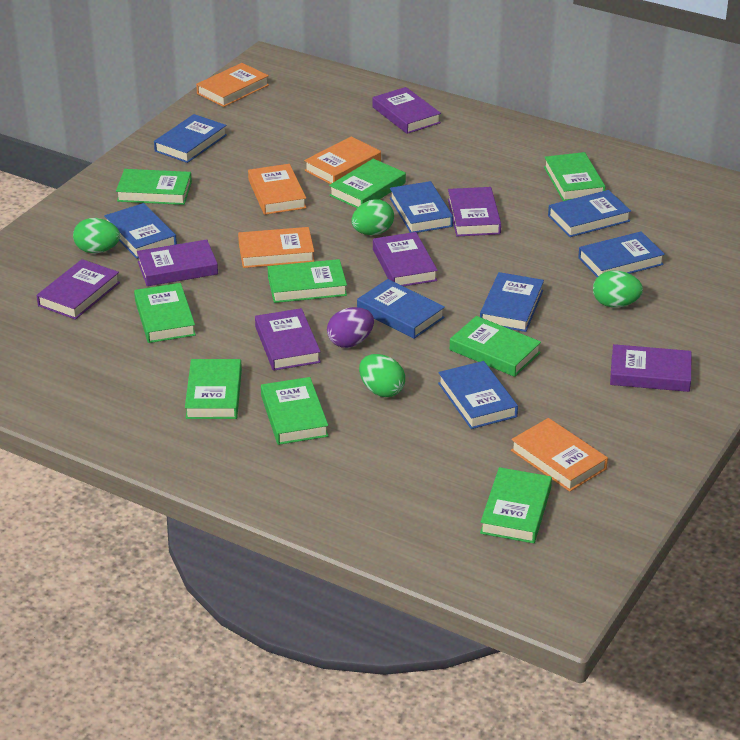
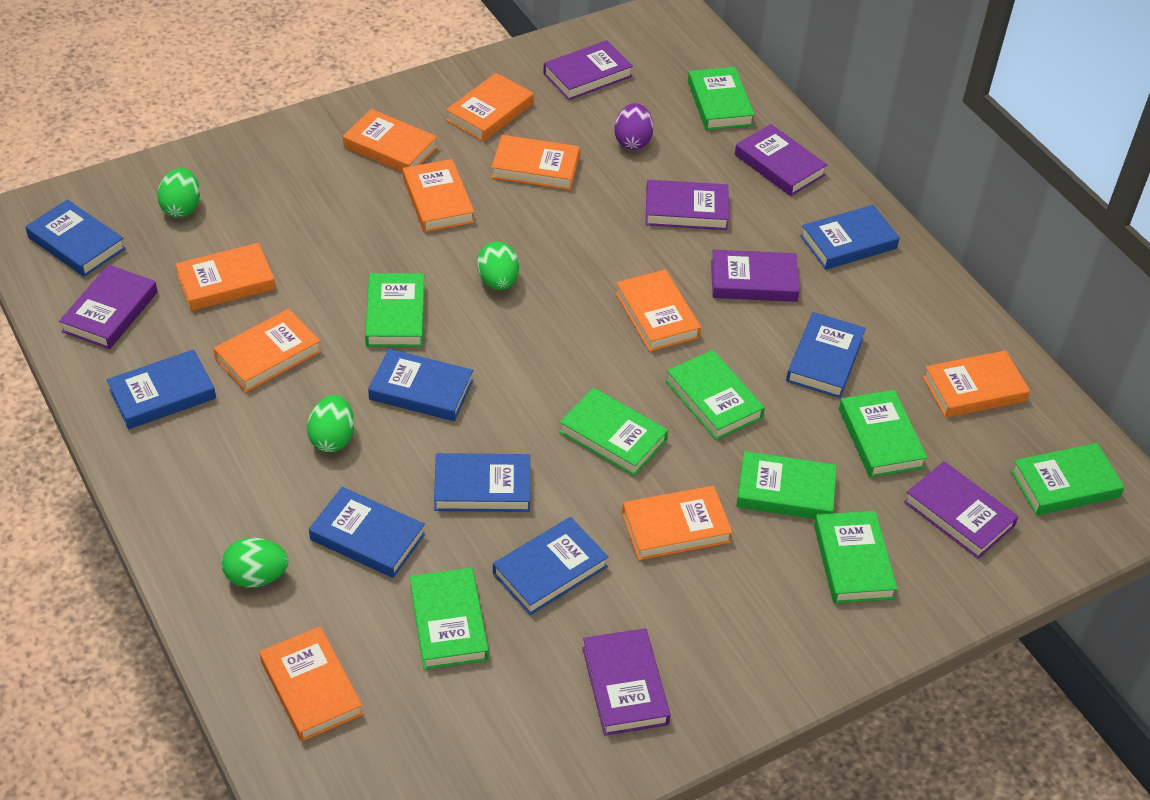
orange book: [196,63,269,107] [238,227,315,268] [248,164,307,215] [304,136,381,184] [511,418,608,492] = 5 -> [175,243,276,311] [214,309,321,392] [260,626,363,742] [343,109,437,172] [403,159,474,232] [446,73,533,142] [491,135,580,190] [616,269,701,352] [622,486,733,560] [923,350,1030,418] = 10

